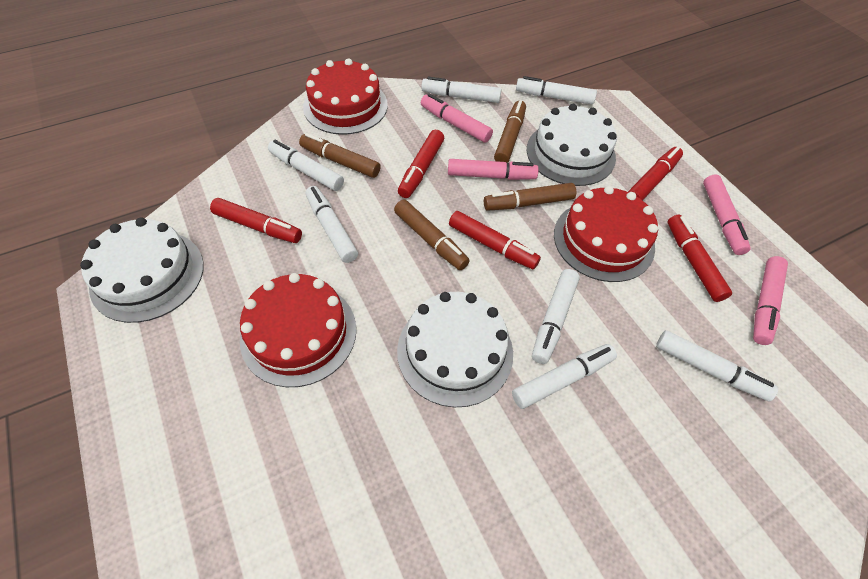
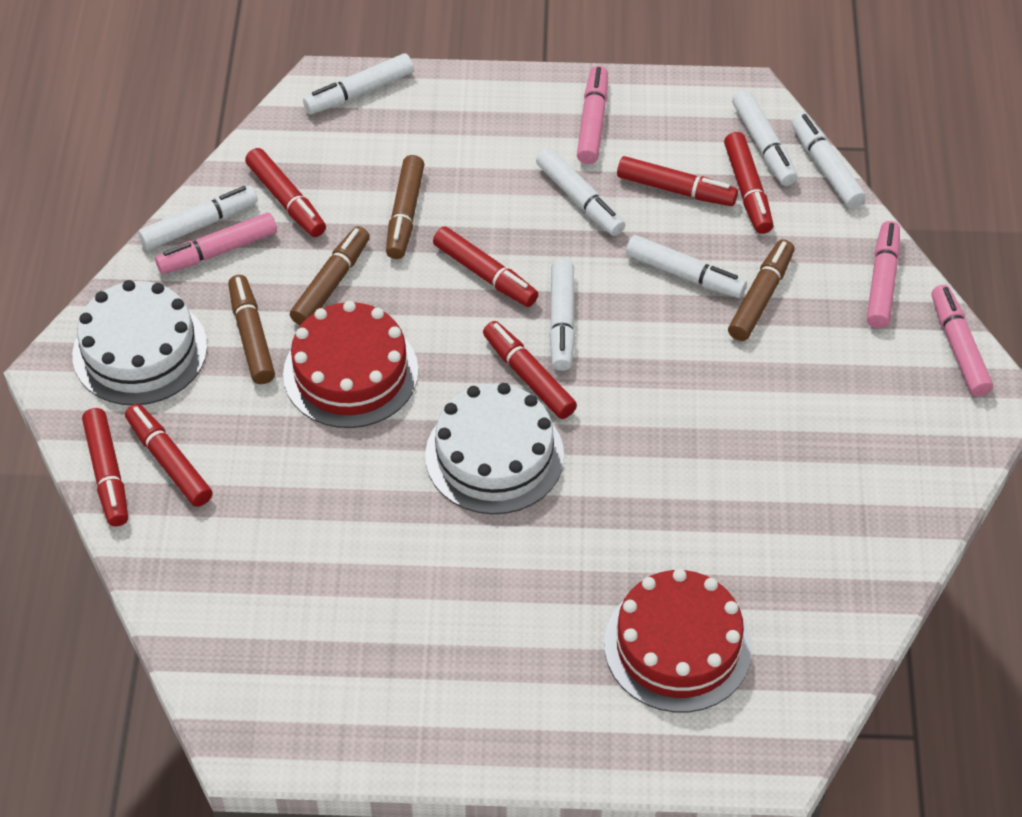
red cake: [240,273,356,387] [303,58,388,135] [554,186,658,282] = 3 -> [283,301,418,428] [604,569,752,712] = 2
red marker: [210,198,302,243] [398,130,444,198] [449,211,541,270] [628,147,683,200] [668,215,732,302] = 5 -> [82,408,128,526] [125,404,213,507] [245,148,326,237] [433,226,538,307] [483,321,577,419] [617,156,738,206] [724,132,773,234] = 7
white cake: [80,217,204,323] [397,292,513,407] [527,104,617,186] = 3 -> [72,280,207,405] [425,383,564,514] = 2

